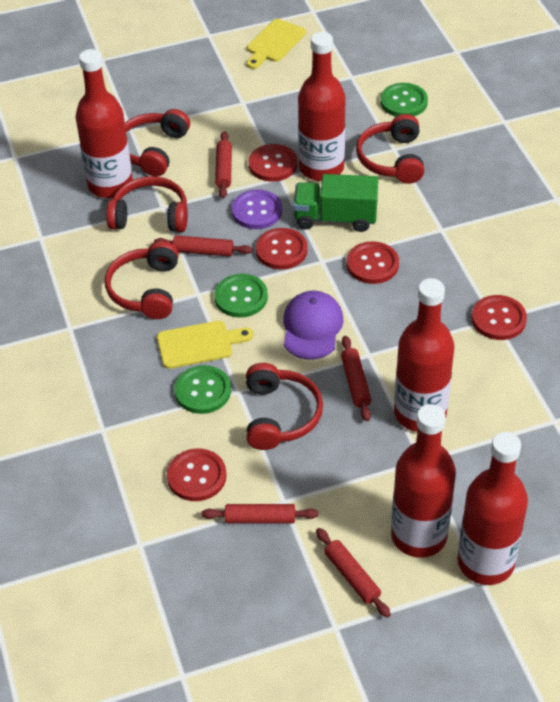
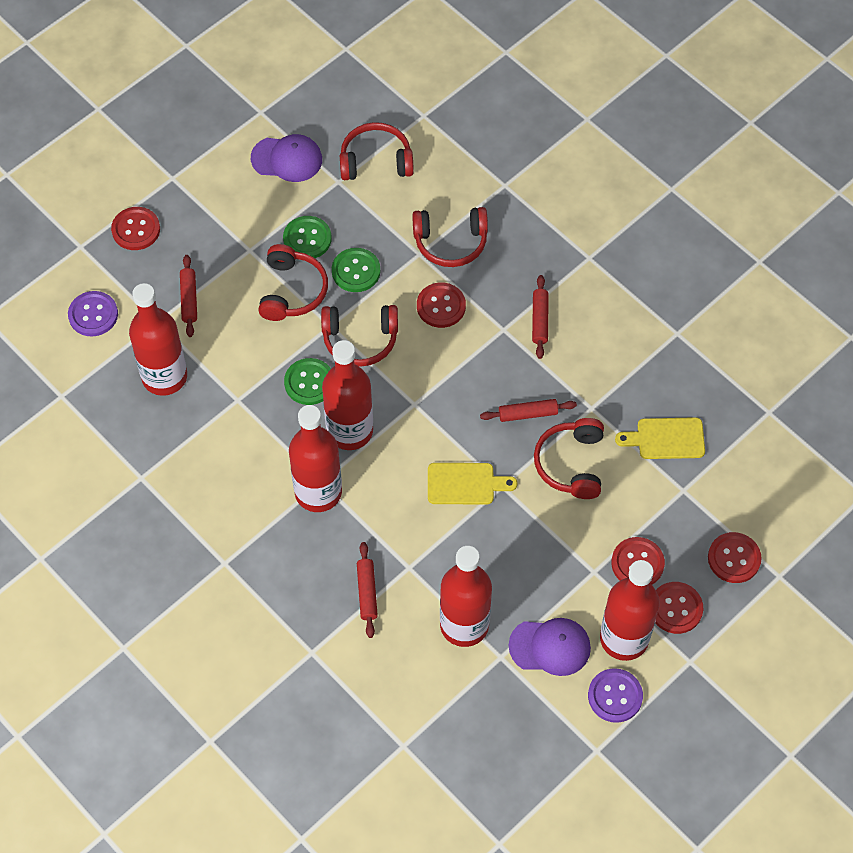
green truck: [293,174,378,232] = 1 -> none = 0
purple button: [231,189,282,229] = 1 -> [68,291,118,336] [588,668,643,723] = 2
purple cap: [283,291,343,360] = 1 -> [251,134,322,182] [509,618,591,676] = 2
red rolling pin: [154,235,253,256] [202,504,319,523] [215,131,232,198] [316,528,391,618] [341,336,371,421] = 5 -> [180,255,197,337] [357,542,378,638] [480,399,577,422] [532,275,549,359] = 4

